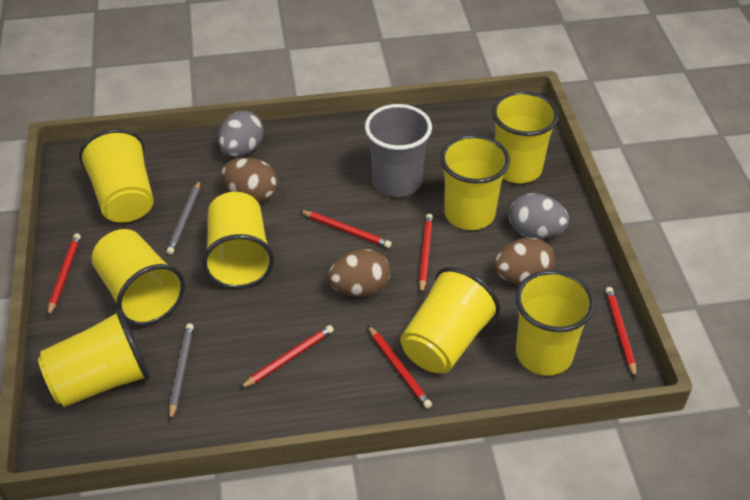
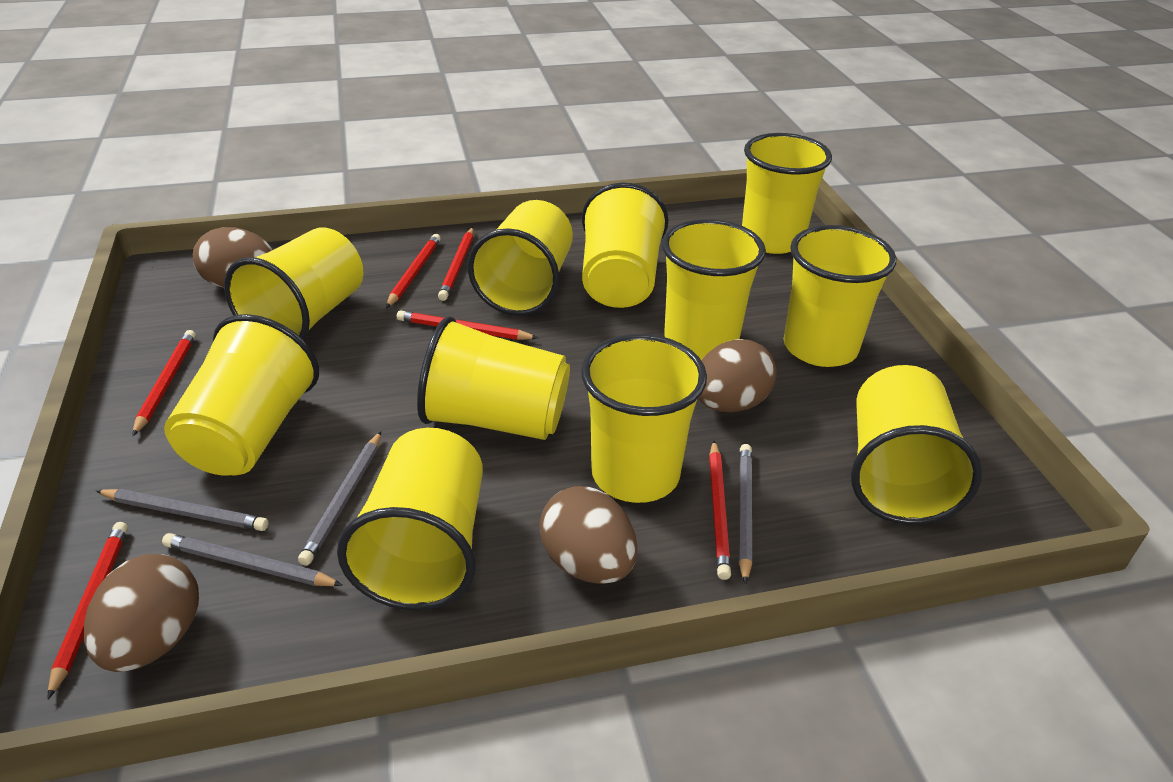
brown egg: [221,158,278,203] [328,249,390,297] [494,237,555,285] = 3 -> [84,554,199,672] [193,227,273,288] [539,486,637,584] [698,339,777,412] = 4
grey cup: [365,104,432,197] = 1 -> none = 0
grey egg: [218,111,263,157] [509,193,569,239] = 2 -> none = 0
grey pencil: [166,180,200,255] [169,323,194,421] = 2 -> [96,489,268,531] [162,533,343,586] [298,431,381,566] [739,444,752,585] = 4
yellow cup: [38,309,150,407] [79,129,154,223] [92,229,185,326] [202,192,274,289] [400,267,500,373] [440,135,510,230] [492,91,559,183] [516,270,595,376] = 8 -> [164,314,319,475] [224,228,364,340] [337,428,483,610] [417,316,570,440] [468,200,573,316] [581,334,707,503] [582,183,669,308] [662,219,766,360] [742,133,832,254] [784,225,896,367] [851,365,982,524] = 11

